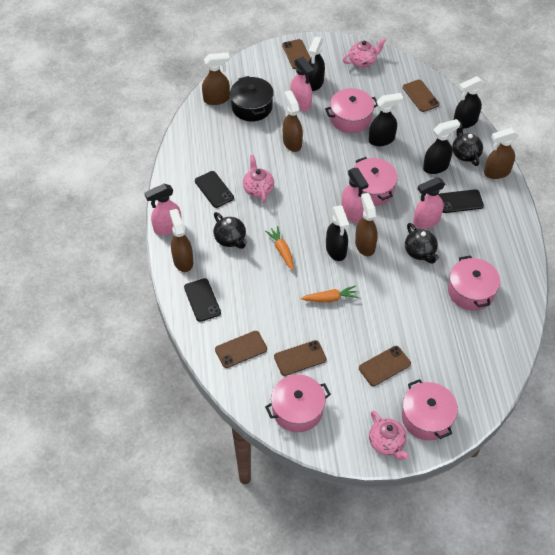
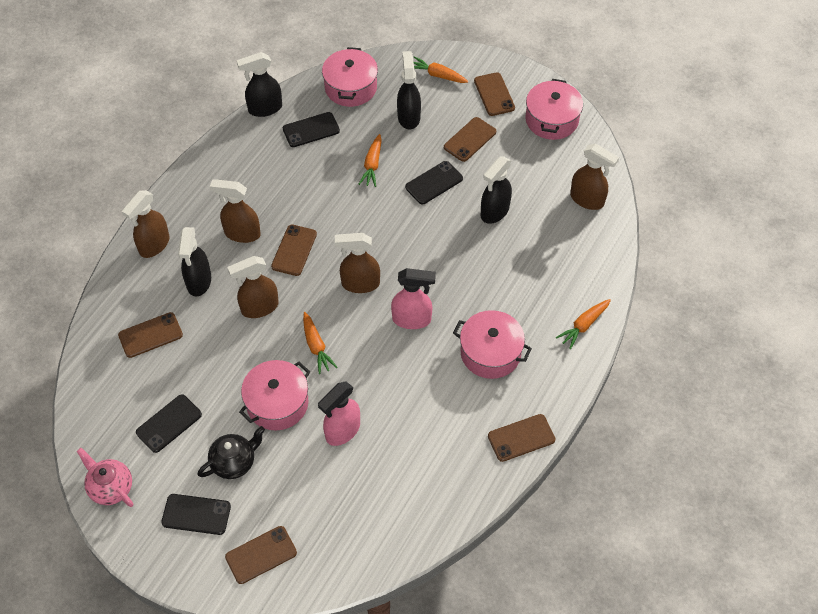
black phone: [184,278,221,322] [195,171,234,208] [438,189,484,213] = 3 -> [136,394,202,453] [161,494,231,535] [283,112,340,147] [405,161,463,204] = 4
black pot: [230,76,274,121] = 1 -> none = 0
black spray bottle: [308,36,325,91] [326,205,349,261] [369,93,403,146] [423,119,460,174] [454,76,484,129] = 5 -> [178,227,211,296] [237,52,282,117] [397,51,421,129] [481,156,512,224] = 4
black teapot: [213,212,247,249] [405,223,439,264] [452,121,483,166] = 3 -> [197,426,265,479] = 1
brown phone: [215,331,267,368] [274,340,326,376] [282,39,310,69] [359,346,411,386] [403,80,440,112] = 5 -> [118,312,183,358] [225,526,297,584] [271,224,317,276] [444,117,496,162] [474,72,515,116] [488,414,555,462] = 6
orange carrot: [265,226,294,270] [301,285,359,302] = 2 -> [303,312,338,374] [358,134,382,187] [414,56,468,83] [556,299,611,349] = 4
pink pot: [265,374,331,432] [325,88,378,133] [353,157,398,206] [402,379,458,440] [448,255,500,311] = 5 -> [239,360,310,430] [322,47,378,107] [453,310,532,379] [525,79,583,140] = 4
pink spray bottle: [144,184,182,235] [290,57,314,111] [341,168,368,223] [413,177,445,229] = 4 -> [318,381,360,446] [391,268,436,329] = 2
pink teapot: [243,155,274,203] [343,38,386,68] [369,411,409,460] = 3 -> [77,448,133,507] = 1

